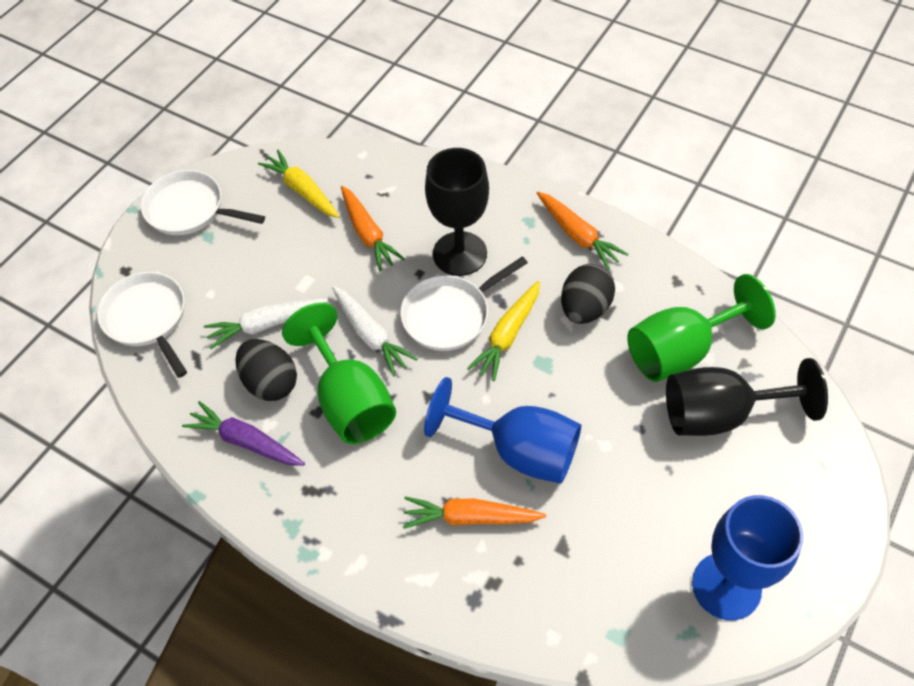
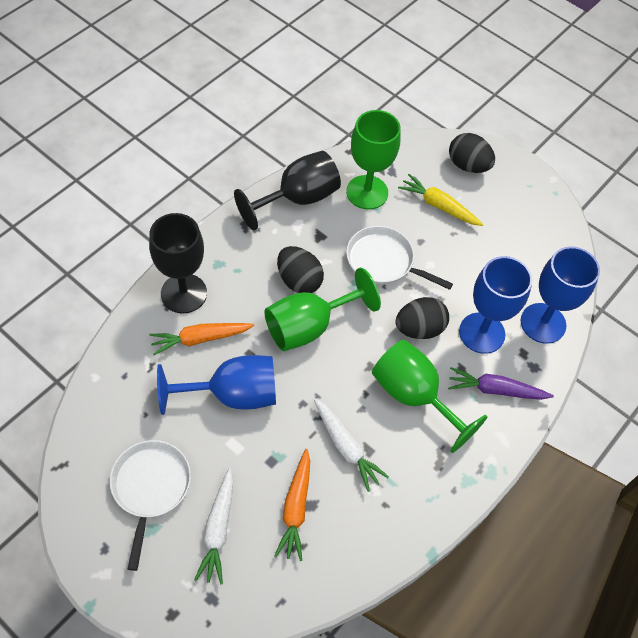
black egg: [235,339,297,401] [561,264,615,324] = 2 -> [277,246,324,293] [395,297,449,339] [449,133,495,173] = 3
blue goblet: [424,377,581,484] [692,495,804,620] = 2 -> [157,355,276,415] [459,256,532,354] [520,246,600,344] = 3
green goblet: [282,302,396,444] [627,274,776,382] = 2 -> [264,268,381,351] [346,110,401,210] [372,340,487,453] = 3
orange carrot: [341,186,405,271] [403,496,546,529] [537,192,629,270] = 3 -> [149,323,254,355] [274,449,310,561] = 2
white pan: [97,272,187,378] [141,170,265,235] [400,256,528,351] = 3 -> [110,440,191,571] [346,226,453,290] = 2
yellow carrot: [258,150,340,218] [467,281,540,381] = 2 -> [398,174,483,226] = 1

